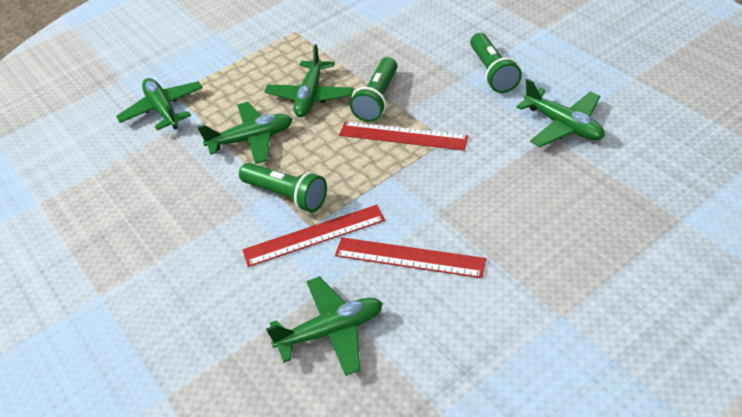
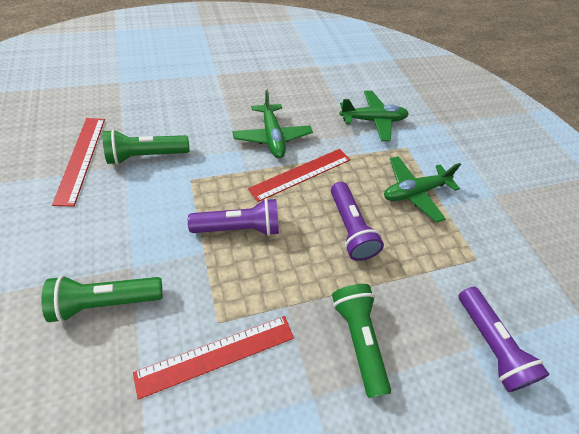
green plane: [116,78,203,130] [198,102,292,164] [264,44,354,117] [266,276,383,376] [516,79,605,147] = 5 -> [232,90,313,158] [339,91,409,141] [384,156,461,223] = 3
purple flashlight: none = 0 -> [188,198,279,236] [331,182,384,261] [459,287,550,392] = 3

